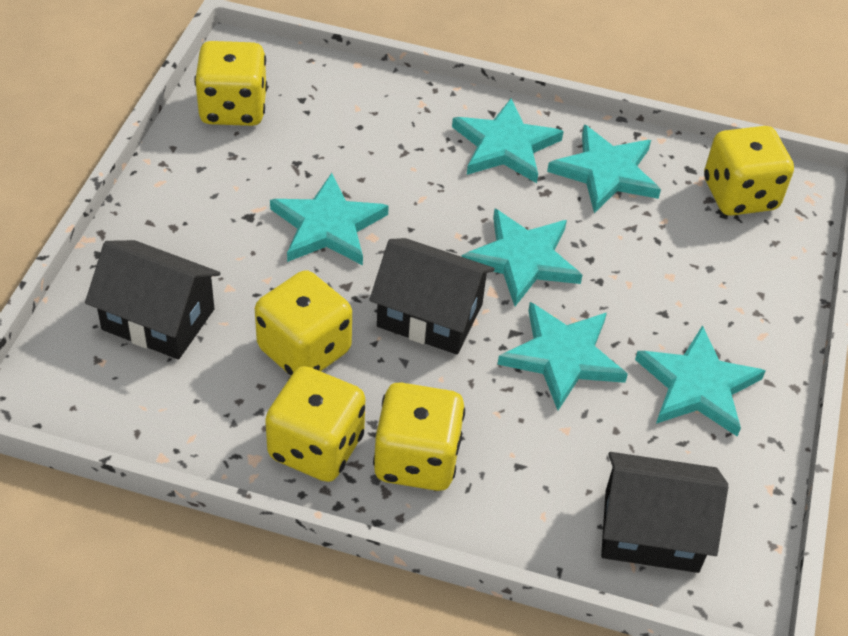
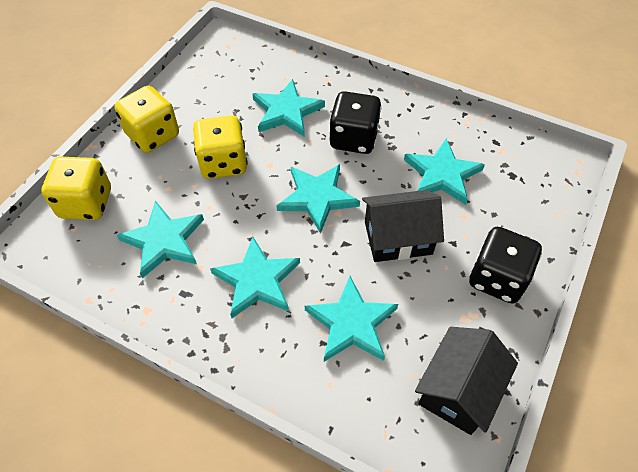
black dice: none = 0 -> [329,91,382,154] [469,227,542,304] = 2
black house: [85,240,221,360] [369,238,495,354] [601,452,728,573] = 3 -> [362,190,444,262] [415,327,518,435] = 2
yellow dice: [194,41,267,126] [255,270,352,376] [265,366,365,482] [373,382,465,491] [704,126,794,216] = 5 -> [42,156,111,220] [115,86,179,153] [193,115,248,179] = 3

